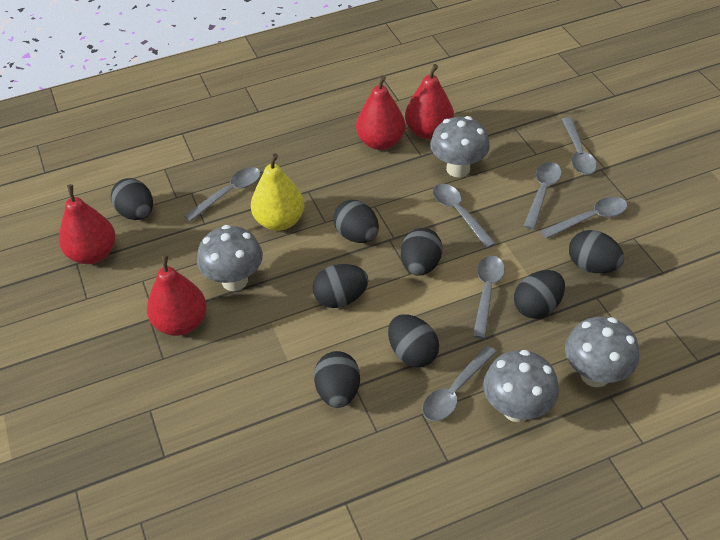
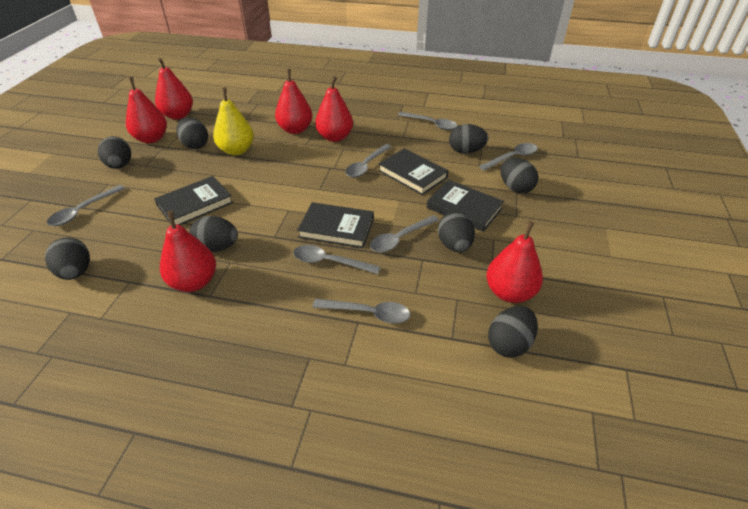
black book: none = 0 -> [154,176,233,225] [297,202,374,248] [378,148,449,195] [427,180,504,232] = 4
grey mushroom: [197,225,263,291] [430,116,490,177] [483,350,559,422] [565,317,639,387] = 4 -> none = 0
red pear: [59,184,116,264] [147,254,207,336] [356,75,405,150] [405,64,454,139] = 4 -> [126,77,167,143] [155,58,193,119] [160,211,216,292] [275,69,312,134] [315,76,353,142] [486,221,543,303] = 6

